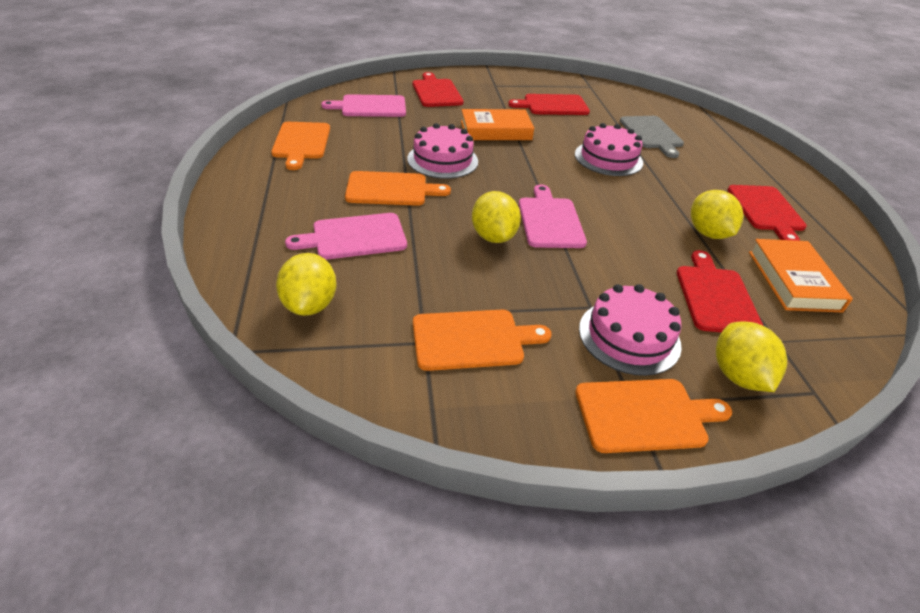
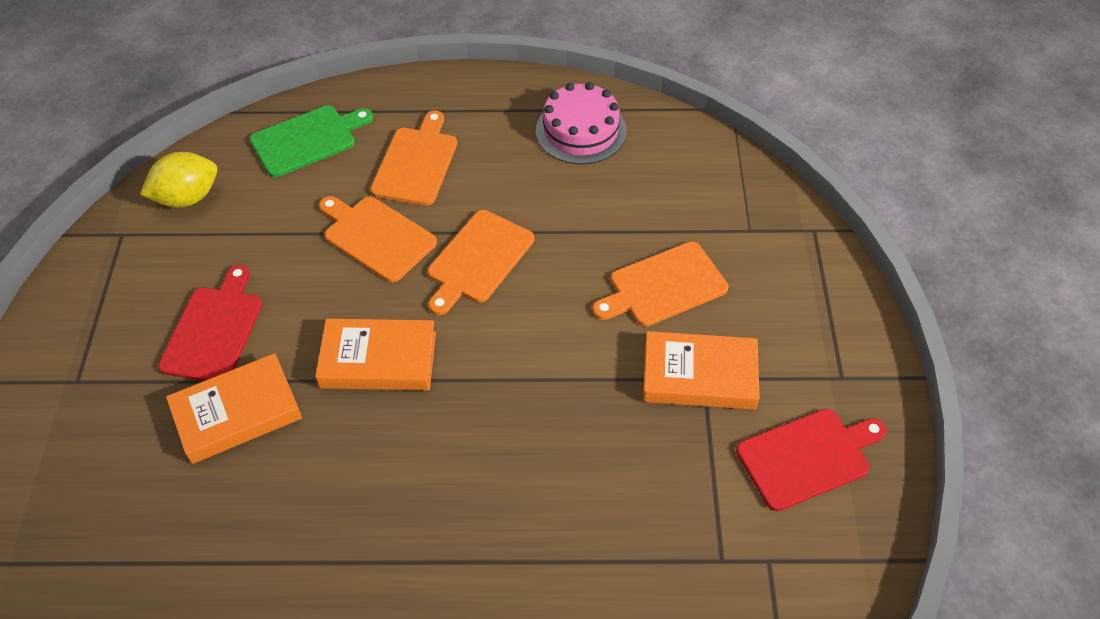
green cutting board: none = 0 -> [250,105,373,177] = 1
grey cutting board: [620,116,684,158] = 1 -> none = 0
orange book: [461,109,534,140] [749,239,853,312] = 2 -> [166,353,302,464] [315,319,436,390] [643,331,760,410] = 3
pink cake: [407,123,478,179] [575,123,643,176] [579,284,682,376] = 3 -> [536,82,627,164] = 1
pink cutting board: [285,213,407,260] [321,94,406,117] [519,185,587,248] = 3 -> none = 0
red cutting board: [413,72,464,107] [508,94,590,115] [677,250,764,332] [728,185,807,241] = 4 -> [158,265,262,381] [736,409,887,511] = 2
yellow lemon: [276,253,337,316] [472,191,521,243] [691,190,744,239] [716,321,787,392] = 4 -> [140,152,218,208] = 1

